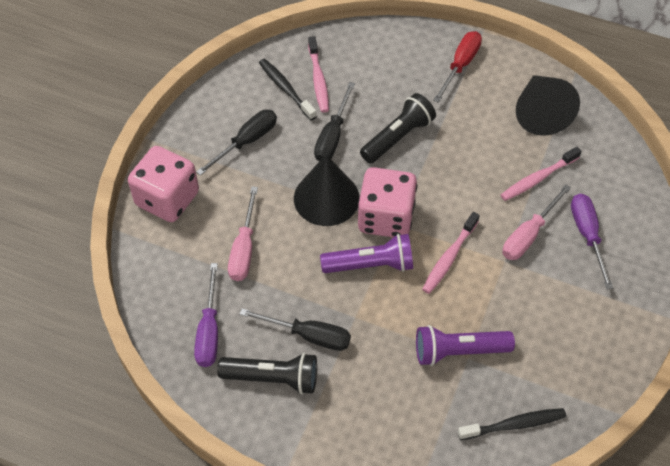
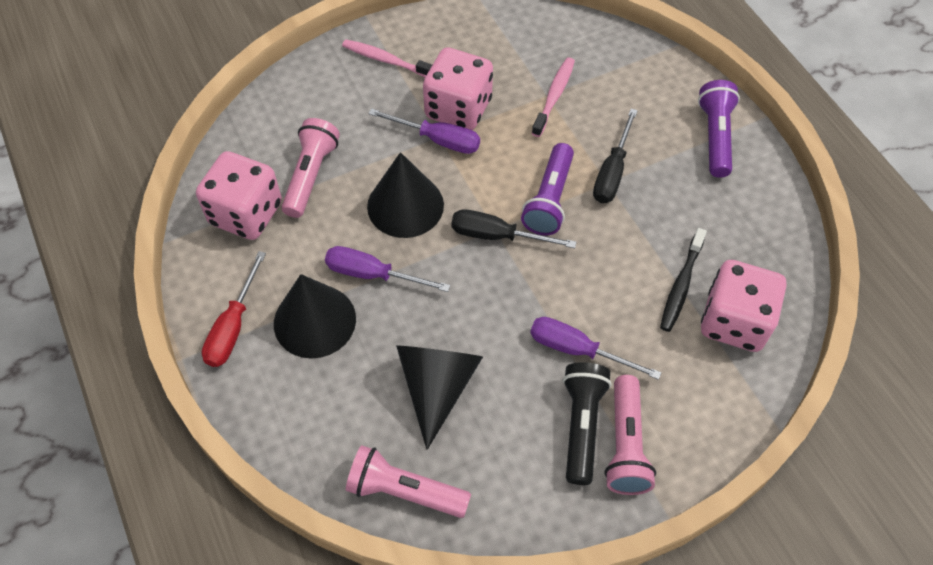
black cone: [294,155,359,226] [516,75,580,136] = 2 -> [274,274,356,359] [367,152,444,238] [396,345,483,450] = 3
black flashlight: [217,353,317,394] [360,93,436,164] = 2 -> [563,362,612,485] = 1
black screwdriver: [196,110,277,176] [239,308,351,351] [314,82,355,161] = 3 -> [451,209,576,248] [593,109,638,203] = 2
black toothbrush: [259,59,317,120] [458,408,566,440] = 2 -> [660,228,707,332] = 1
pink dice: [128,146,199,222] [358,167,417,237] = 2 -> [196,151,282,240] [423,47,493,130] [701,260,786,352] = 3
pink flashlight: none = 0 -> [281,118,340,218] [346,445,471,518] [604,375,656,495] = 3
pink screwdriver: [228,186,258,281] [503,185,571,260] = 2 -> none = 0
pink toothbrush: [308,36,329,113] [422,212,480,294] [501,147,582,201] = 3 -> [342,39,432,78] [531,58,575,137] = 2
purple screwdriver: [194,263,218,367] [571,194,613,289] = 2 -> [325,246,450,292] [368,108,480,154] [530,317,661,380] = 3

